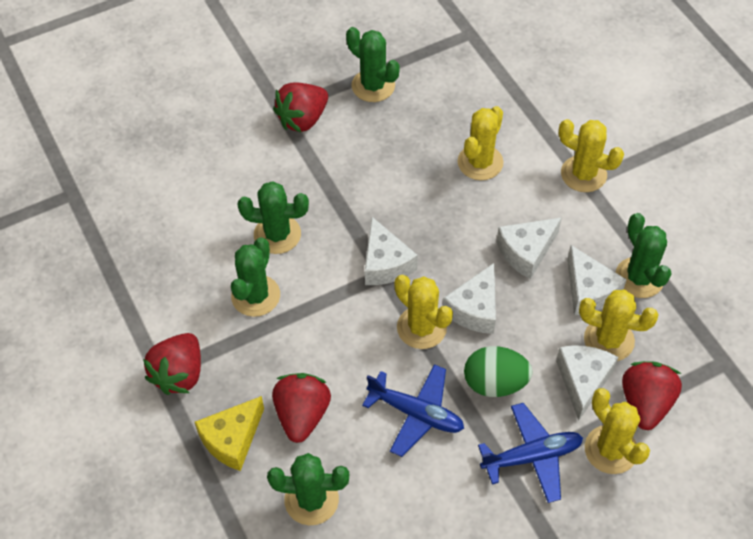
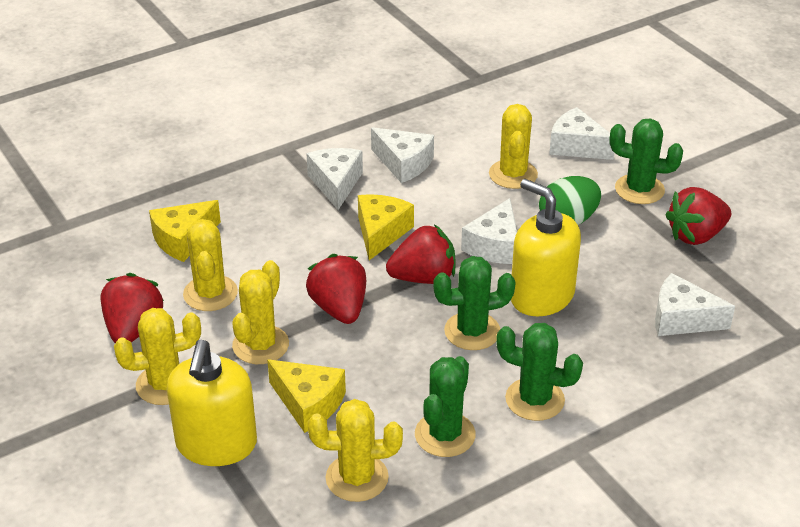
blue plane: [362,364,464,457] [478,403,583,503] = 2 -> none = 0
green cactus: [231,237,280,317] [237,181,309,254] [267,453,349,525] [346,27,400,102] [615,213,672,298] = 5 -> [415,356,476,457] [433,256,516,350] [496,323,583,421] [610,119,683,204] = 4
yellow cheese: [195,396,264,471] = 1 -> [149,200,221,262] [267,360,346,433] [358,194,414,260] = 3
yellow soap dispenser: none = 0 -> [167,340,257,466] [511,179,581,316] = 2

